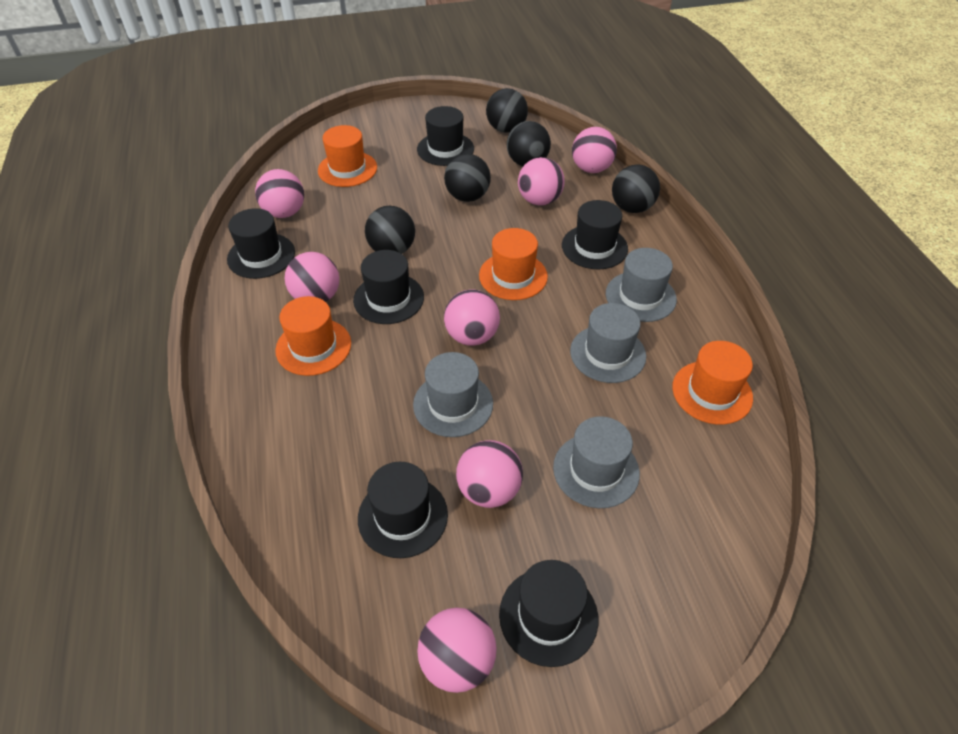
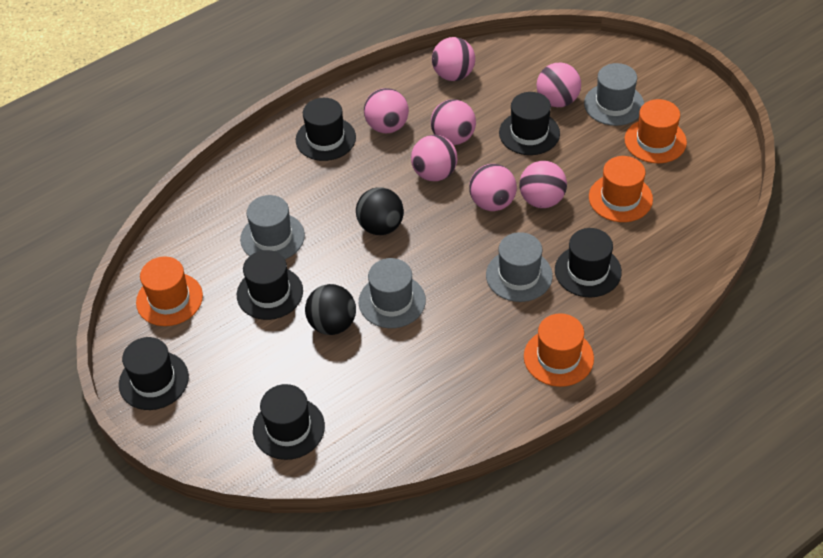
black ball: [365,206,415,254] [444,154,491,202] [486,88,528,133] [507,121,551,166] [612,165,660,213] = 5 -> [305,284,356,335] [356,187,404,235] = 2

